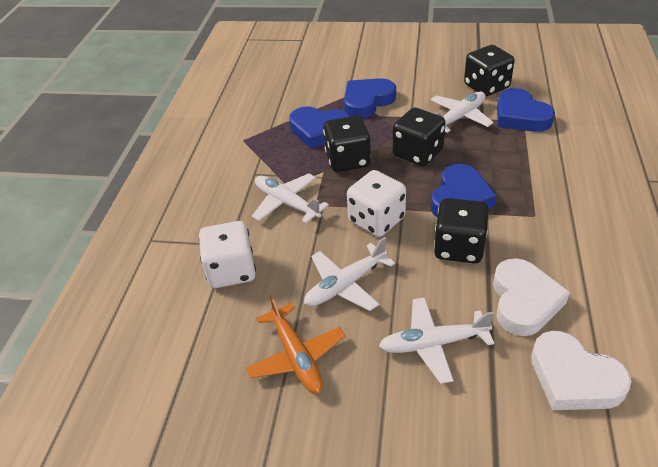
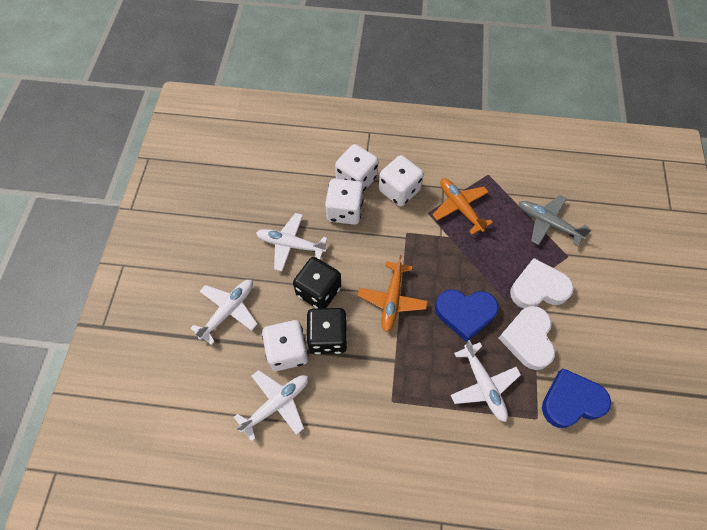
black dice: [323,116,371,172] [393,108,446,166] [434,198,488,263] [464,45,515,96] = 4 -> [293,257,341,309] [306,308,348,354] = 2
blue heart: [289,107,350,149] [344,78,396,118] [431,164,497,218] [497,88,555,132] = 4 -> [435,289,499,342] [542,368,611,428] = 2
grey plane: none = 0 -> [519,195,591,246] = 1
orange plane: [246,294,345,394] = 1 -> [358,255,428,332] [432,178,493,235] = 2
white dice: [199,221,256,288] [347,170,406,237] = 2 -> [262,320,309,371] [325,179,364,225] [335,144,379,191] [379,155,424,207] = 4

